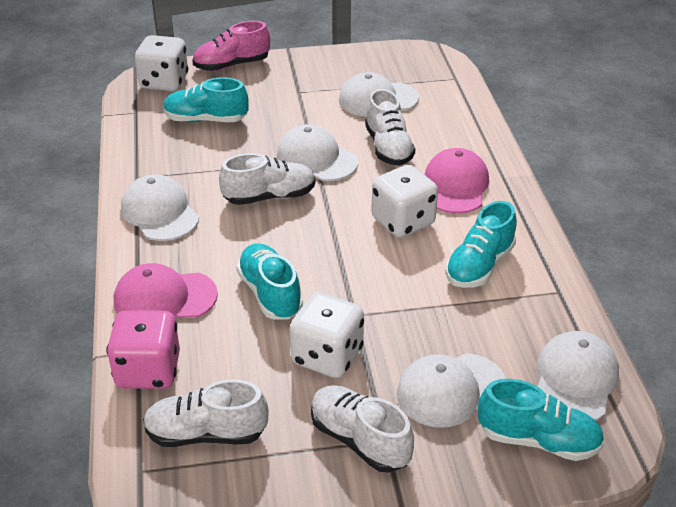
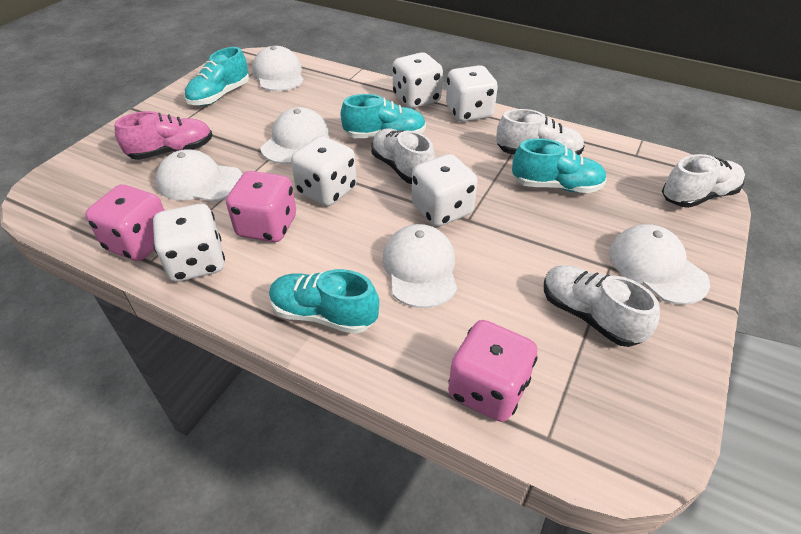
pink cap: [114,263,218,318] [425,148,489,214] = 2 -> none = 0
pink dice: [106,310,180,389] = 1 -> [85,185,165,261] [226,171,296,242] [448,320,538,422] = 3
white dice: [135,35,188,91] [290,292,364,378] [371,165,438,238] = 3 -> [153,204,225,282] [291,136,357,206] [393,52,443,108] [412,154,478,227] [446,65,498,122] = 5

